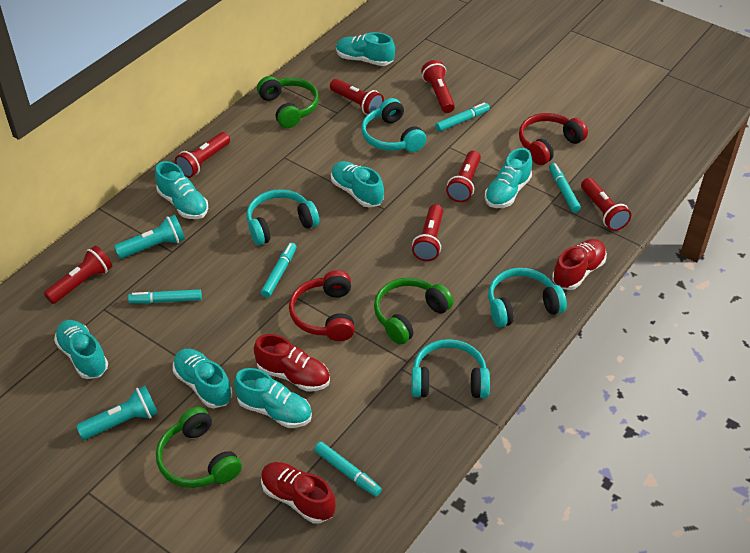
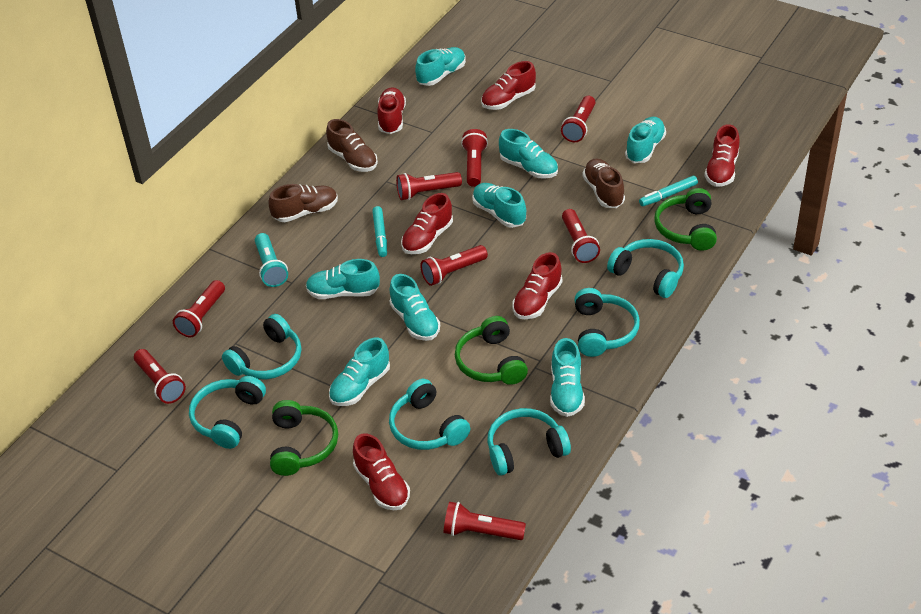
brown shoe: none = 0 -> [268,184,338,222] [326,119,378,172] [583,159,625,208] = 3
red flashlight: [44,245,112,304] [175,132,230,178] [330,79,384,115] [412,204,443,261] [421,60,455,113] [446,151,481,202] [581,178,631,231] = 7 -> [134,349,186,404] [173,280,225,337] [396,172,462,200] [420,245,488,286] [444,502,526,540] [461,129,488,187] [561,96,595,142] [562,209,600,263] = 8
red headphones: [289,270,355,341] [519,113,588,165] = 2 -> none = 0
red shoe: [254,334,330,392] [261,462,335,524] [552,239,607,290] = 3 -> [353,433,410,510] [377,87,406,134] [401,193,453,254] [481,61,536,110] [512,252,562,319] [704,124,739,187] = 6
turquoise flashlight: [76,386,158,440] [114,215,185,259] = 2 -> [255,233,288,287] = 1
turquoise headphones: [246,189,319,245] [361,98,427,152] [411,339,490,398] [488,268,567,328] = 4 -> [189,376,266,449] [222,314,301,379] [389,379,470,450] [487,408,571,476] [575,288,640,357] [607,239,684,298] = 6
turquoise marker: [128,289,202,304] [261,242,297,298] [314,442,382,496] [435,102,490,132] [549,163,581,213] = 5 -> [372,206,387,257] [639,176,698,206] = 2
turquoise shoe: [54,320,108,379] [155,161,208,219] [173,349,232,408] [234,368,312,428] [331,161,384,208] [336,32,395,66] [485,148,532,208] = 7 -> [306,259,380,299] [329,337,390,406] [390,274,440,341] [415,47,466,86] [472,183,526,228] [499,129,558,179] [550,338,585,417] [625,117,666,163] = 8

